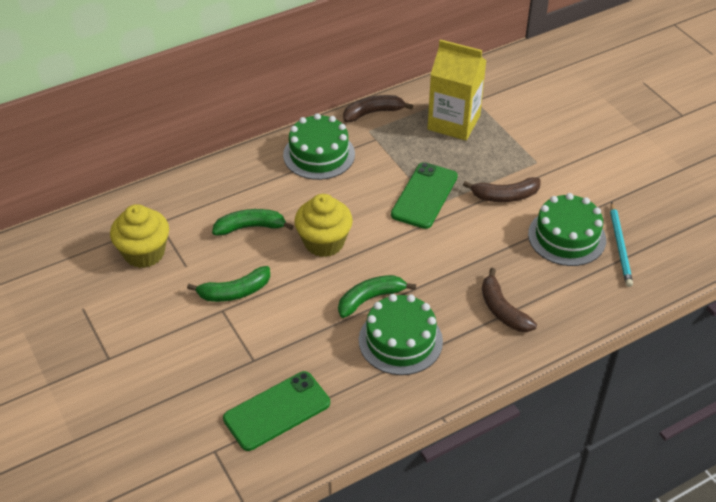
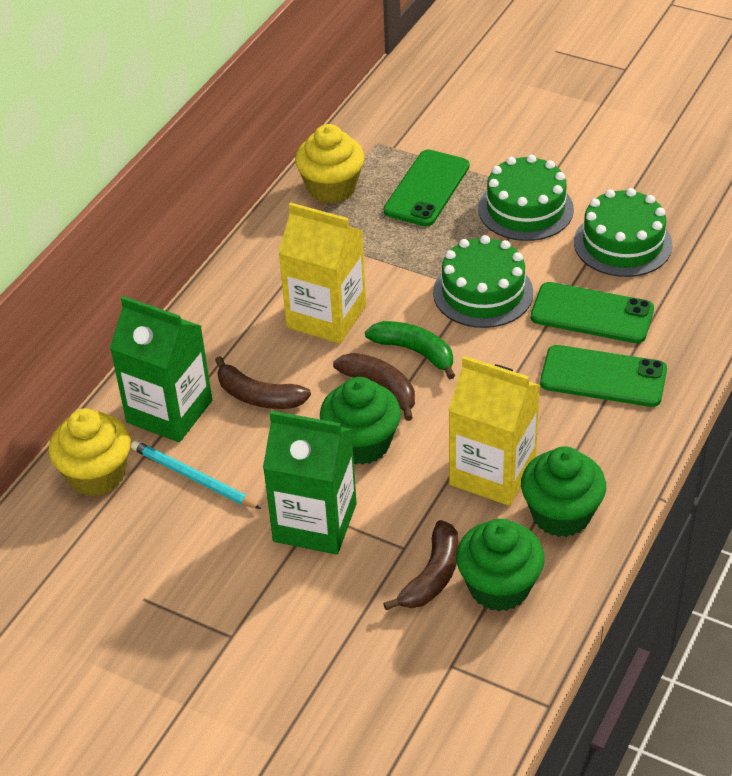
green banana: [187,266,270,302] [212,209,294,236] [338,275,416,318] = 3 -> [365,321,455,379] = 1
green carton: none = 0 -> [110,296,212,442] [263,411,357,554] = 2
green cupcake: none = 0 -> [320,377,401,465] [456,519,545,611] [521,446,606,537] = 3
green phone: [223,371,330,451] [391,162,458,229] = 2 -> [384,150,470,226] [531,282,654,343] [540,345,667,407] = 3
yellow carton: [427,39,486,140] = 1 -> [278,202,366,344] [448,356,540,506] = 2

